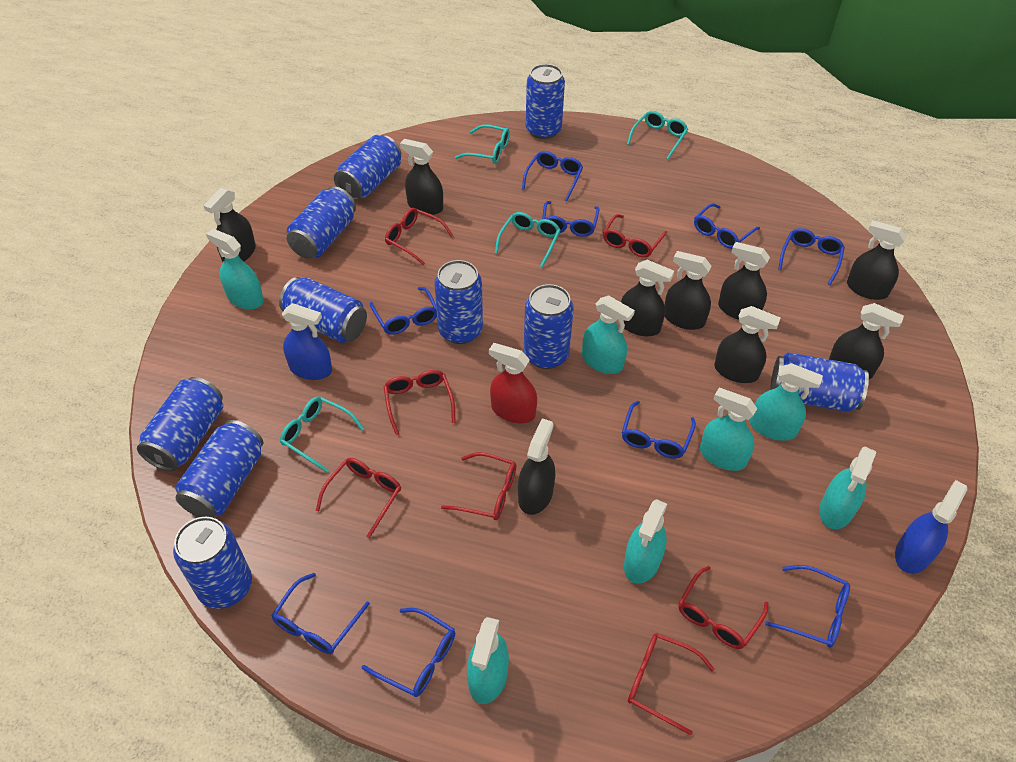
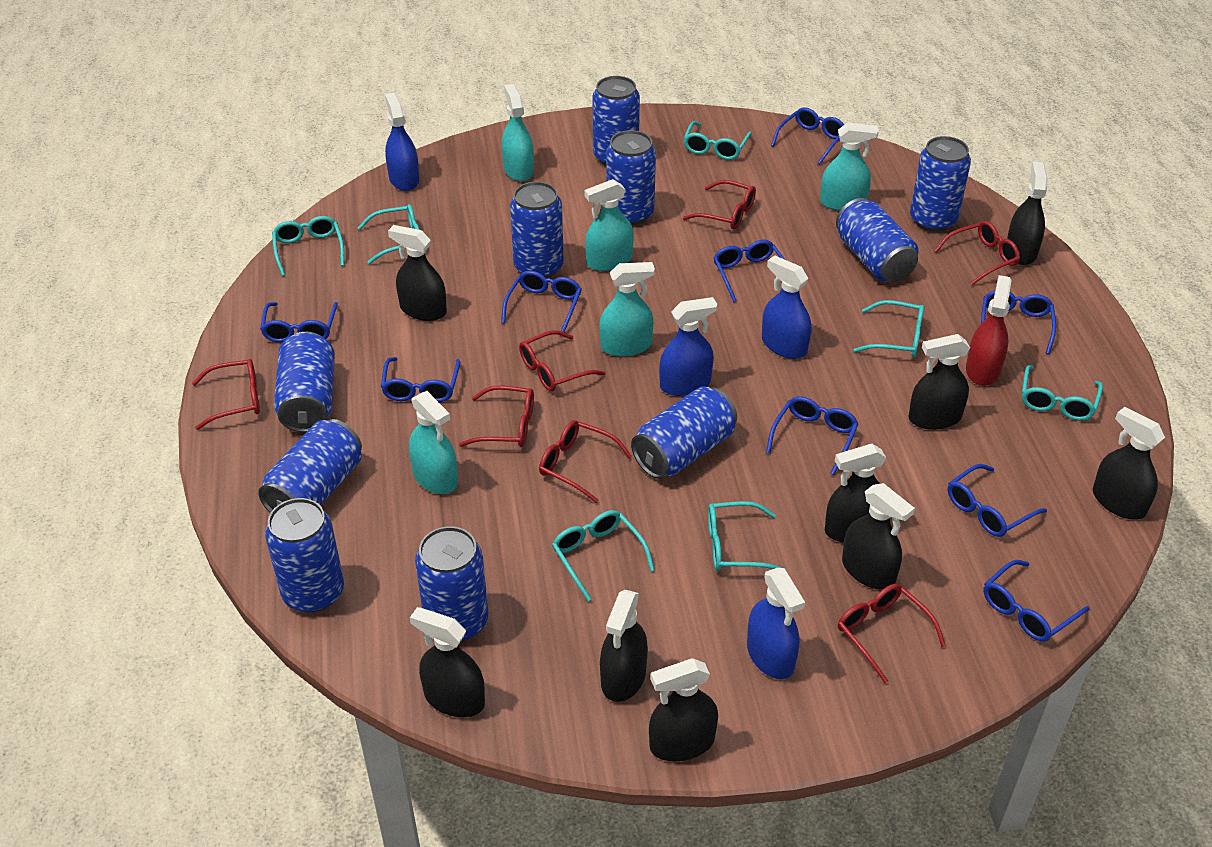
blue spray bottle: [282,303,332,380] [895,480,967,574] = 2 -> [385,93,419,191] [659,297,717,396] [747,568,805,679] [762,255,811,359] = 4
turquoise glasses: [280,396,364,473] [455,124,510,164] [495,212,560,267] [627,111,688,159] = 4 -> [272,216,344,276] [358,204,420,264] [552,510,655,601] [683,121,752,160] [708,501,786,571] [854,300,924,357] [1022,365,1103,421] = 7
turquoise spray bottle: [206,229,264,309] [467,617,509,704] [582,295,635,374] [624,499,667,584] [700,388,757,471] [750,363,823,441] [819,447,876,529] = 7 -> [409,391,458,494] [502,84,534,181] [584,179,634,271] [599,262,655,357] [820,122,879,211] = 5

